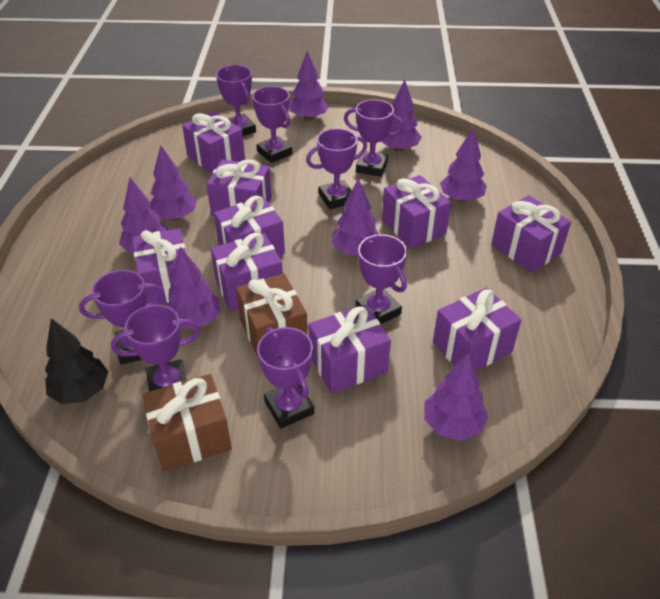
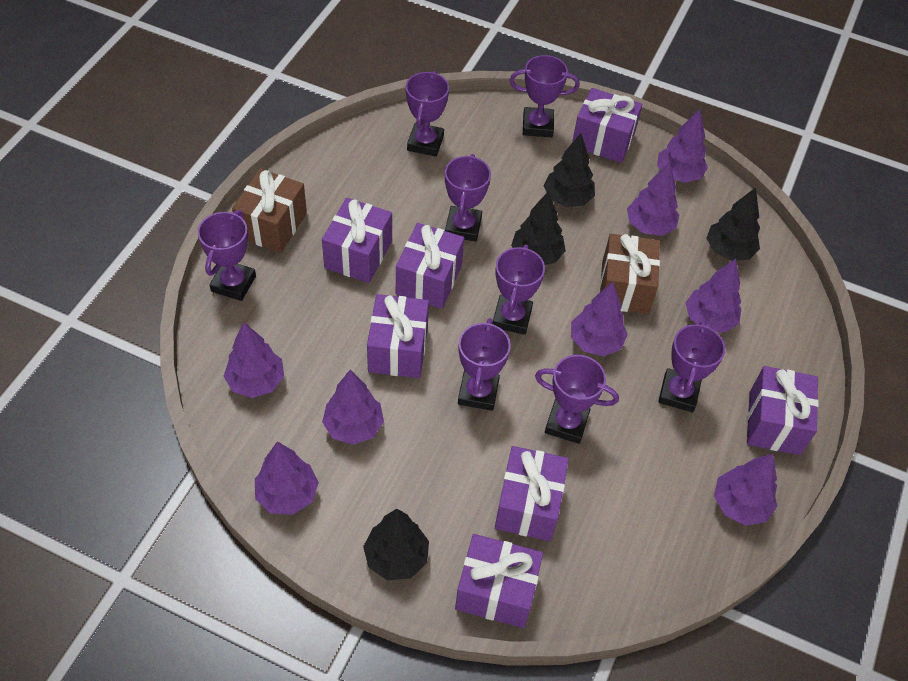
black tree: [45,318,108,404] = 1 -> [363,509,429,581] [511,191,566,265] [544,133,595,207] [706,187,760,261] = 4
purple gift: [132,228,187,304] [182,111,245,174] [206,159,272,216] [211,233,283,311] [214,195,285,256] [308,304,391,393] [382,175,451,248] [433,288,522,371] [491,195,571,273] = 9 -> [322,198,392,283] [367,294,429,378] [396,223,464,309] [455,534,543,628] [495,446,569,541] [572,88,642,163] [747,366,819,455] = 7

